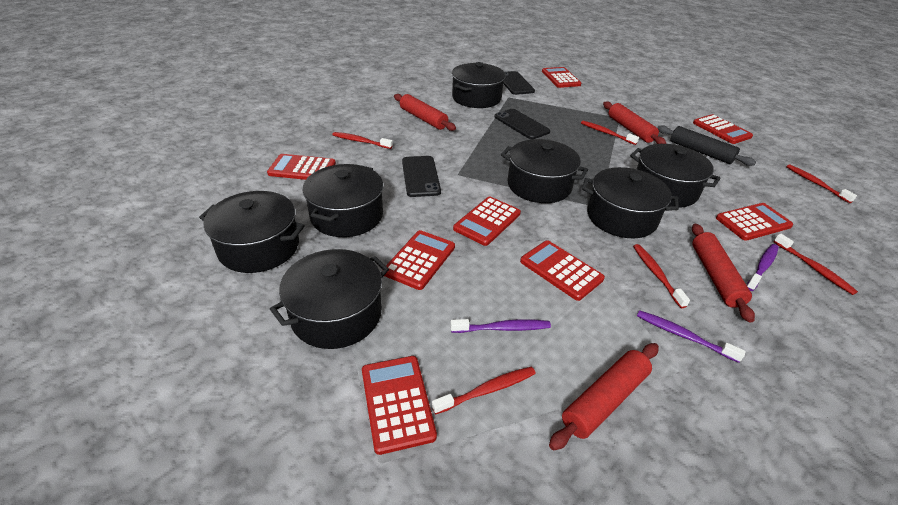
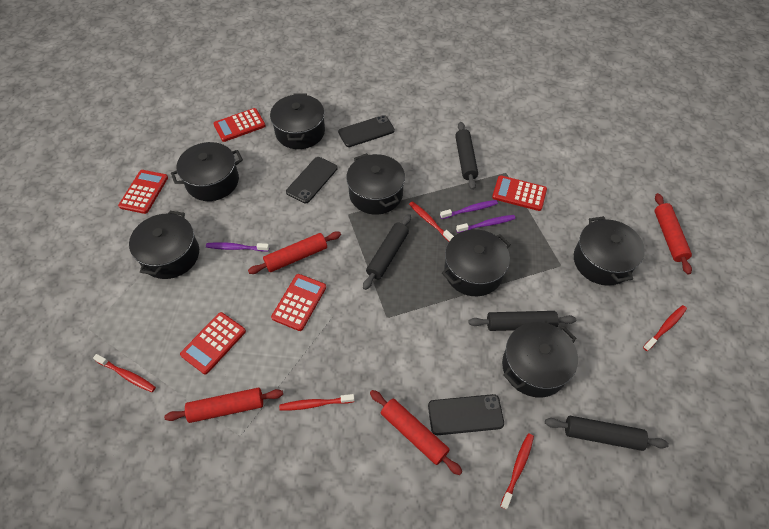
black rolling pin: [657,125,756,166] = 1 -> [363,214,411,290] [455,122,478,190] [468,311,576,331] [545,416,669,451] = 4
red calculator: [267,154,336,180] [362,356,437,455] [382,230,455,290] [453,197,521,246] [520,240,605,301] [542,67,581,88] [693,114,753,144] [716,203,793,241] = 8 -> [118,170,168,214] [180,312,246,374] [213,108,266,142] [271,274,326,331] [492,175,547,211] = 5
red toothbrush: [332,132,393,149] [432,367,536,415] [581,121,639,145] [633,244,690,308] [773,234,858,295] [786,164,857,203] = 6 -> [93,354,156,392] [279,394,355,411] [409,201,454,241] [500,433,534,510] [643,305,687,351] = 5

